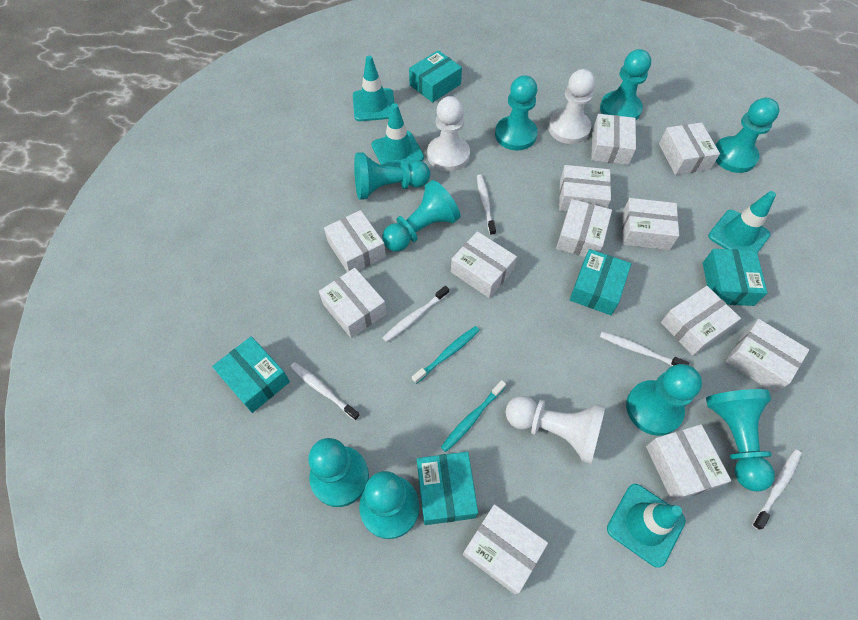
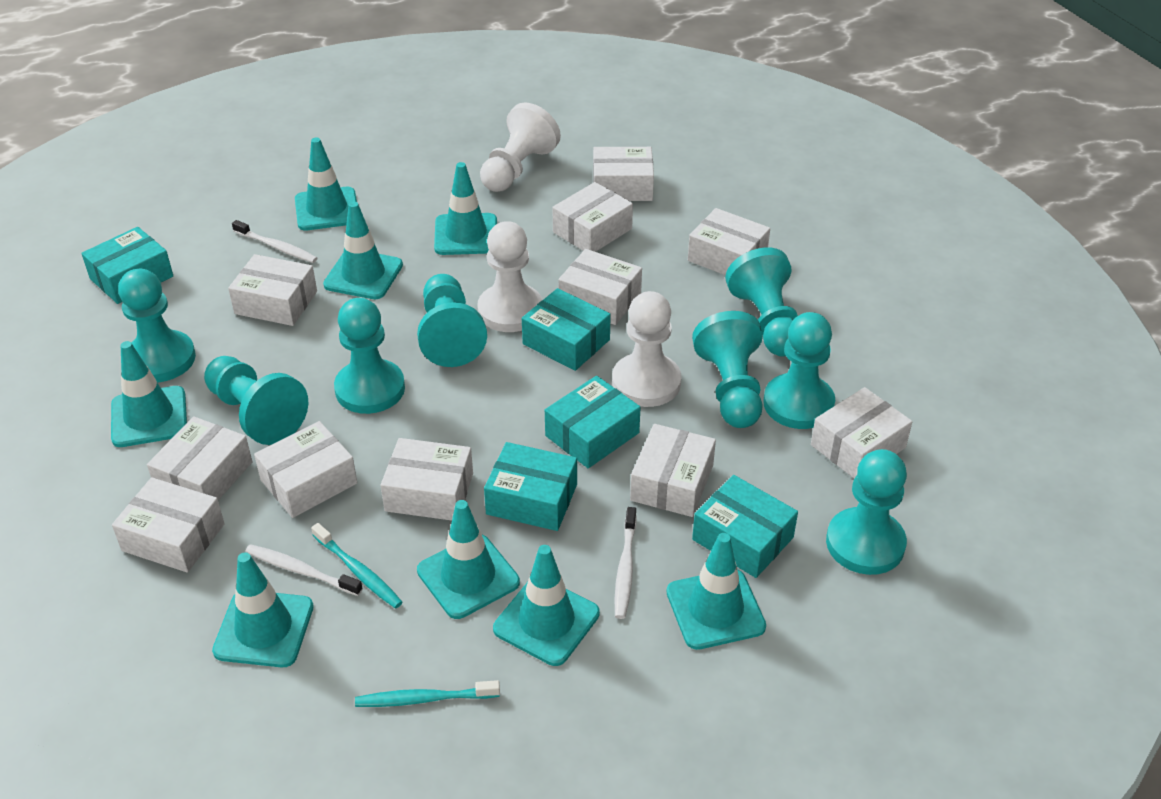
turquoise pawn: [308,438,369,507] [354,152,430,200] [359,471,420,539] [382,180,460,251] [495,75,538,151] [600,49,651,120] [626,364,702,436] [706,389,775,492] [715,98,779,173] = 9 -> [118,269,196,382] [204,356,308,445] [334,298,405,414] [417,274,487,367] [692,311,763,428] [725,247,798,357] [763,312,835,429] [826,449,907,575] = 8
turquoise traffic cone: [353,56,395,121] [371,103,424,167] [607,484,686,568] [708,191,776,253] = 4 -> [111,341,187,447] [212,552,314,668] [295,137,357,231] [323,201,403,299] [417,500,520,619] [434,162,497,255] [493,545,600,666] [666,533,766,650] = 8
white box: [319,268,387,338] [324,210,386,272] [451,231,517,298] [463,504,548,594] [556,199,612,257] [559,165,611,211] [591,114,636,165] [622,198,679,250] [646,424,731,502] [659,122,720,175] [661,286,741,356] [726,319,809,393] = 12 -> [112,477,225,573] [147,416,252,500] [228,254,317,326] [254,421,357,518] [380,438,473,521] [552,182,633,252] [558,249,642,325] [593,147,654,201] [630,424,716,517] [688,208,770,275] [811,387,912,478] = 11
white toothbrush: [290,362,360,421] [382,286,449,342] [477,175,496,236] [600,332,689,366] [752,449,802,530] = 5 -> [232,220,317,263] [245,544,363,596] [615,507,637,619] = 3

